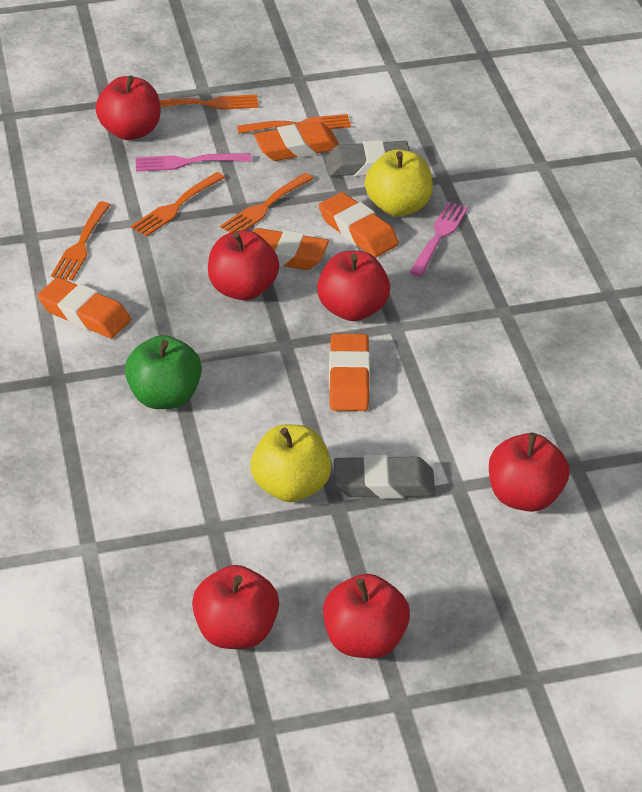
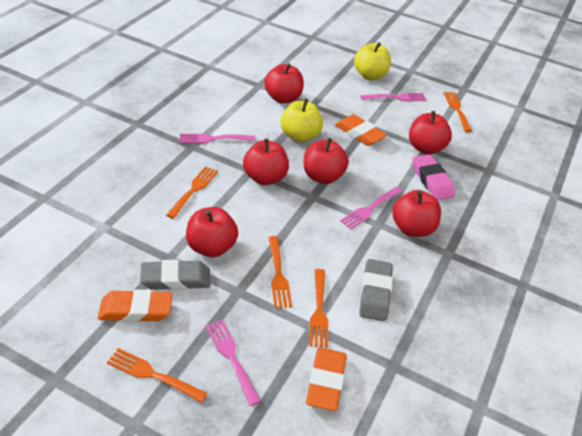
green apple: [125,335,202,409] = 1 -> none = 0
orange eraser: [37,277,131,338] [252,228,329,270] [254,122,339,161] [319,192,399,257] [329,334,370,411] = 5 -> [98,289,172,322] [306,348,347,411] [335,114,387,146] = 3
pink eraser: none = 0 -> [412,154,455,200] = 1
pink fork: [136,153,251,172] [410,202,468,276] = 2 -> [180,134,256,143] [206,319,261,406] [340,187,402,230] [360,93,426,101] = 4

